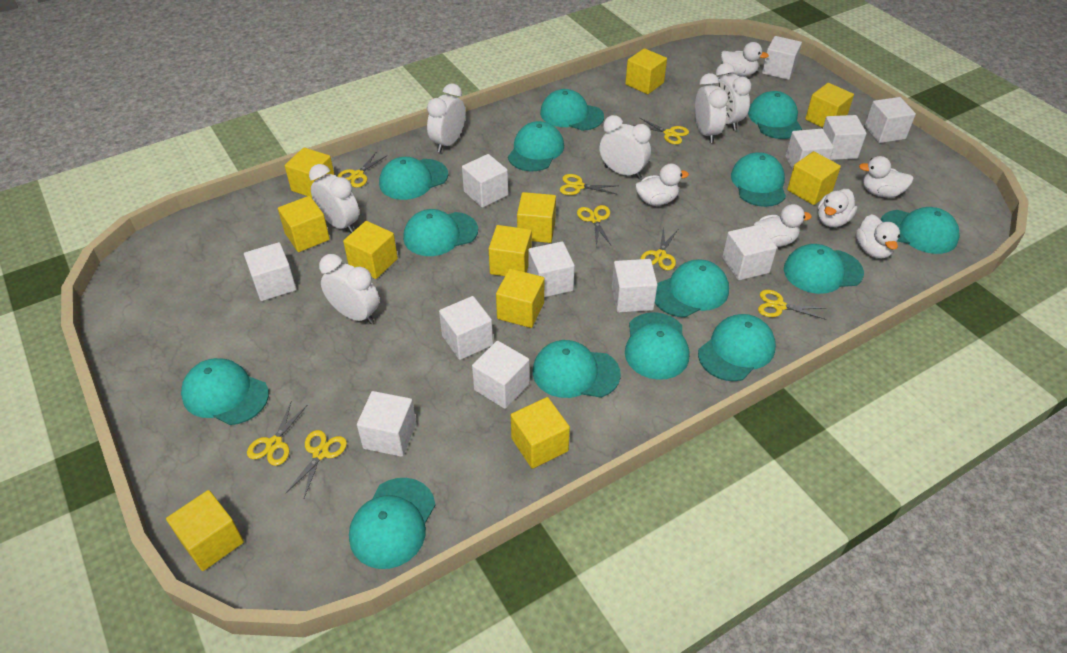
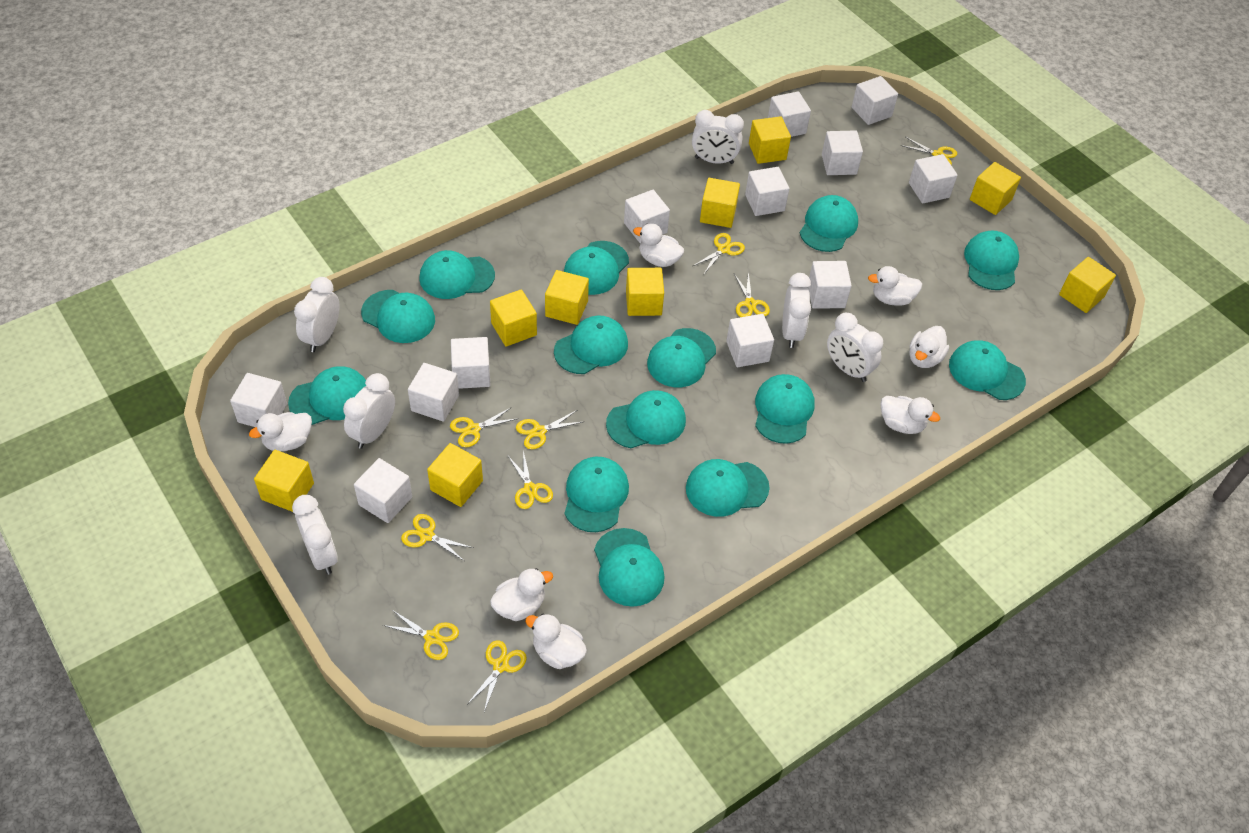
white duck: [635,164,689,206] [721,42,769,76] [754,204,812,247] [818,189,857,227] [856,214,900,259] [859,156,914,198] = 6 -> [249,412,312,451] [490,568,553,621] [525,614,587,669] [633,223,684,267] [868,266,922,306] [881,396,940,434] [909,326,949,368] = 7
yellow cube: [166,490,244,571] [278,196,330,252] [285,148,335,198] [343,221,398,279] [489,225,532,276] [496,269,545,328] [511,397,570,469] [517,192,556,243] [625,48,667,94] [787,151,841,205] [805,83,854,128] = 11 -> [254,450,314,512] [427,443,483,507] [490,289,537,347] [545,270,589,325] [626,268,664,316] [700,178,740,228] [749,116,791,164] [970,162,1021,215] [1059,257,1116,313] = 9
yellow scissors: [247,402,307,466] [285,430,347,500] [337,153,387,188] [560,174,618,195] [577,205,611,247] [634,118,689,144] [641,226,678,270] [758,290,826,320] = 8 -> [383,610,459,660] [401,514,473,561] [450,407,519,447] [468,640,527,712] [508,451,553,509] [516,410,582,449] [693,233,745,274] [734,271,770,317] [900,137,957,165] = 9

